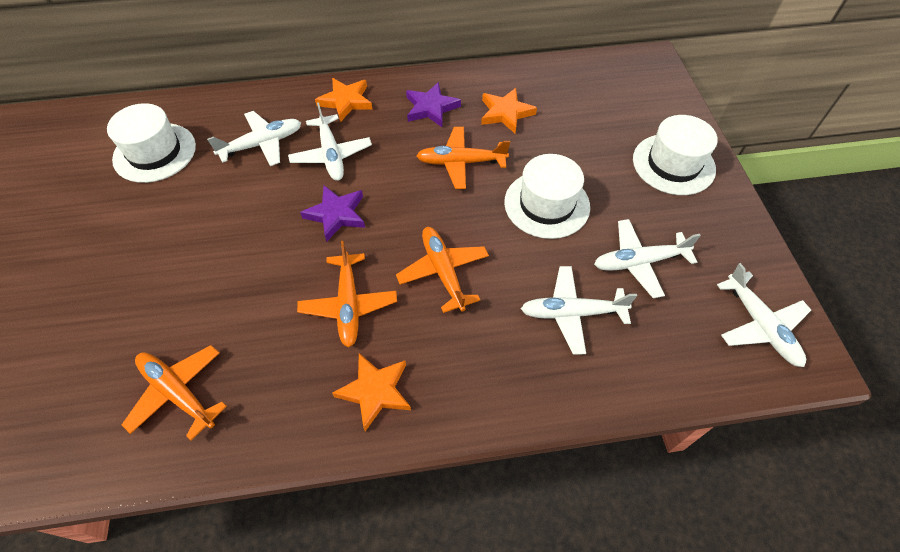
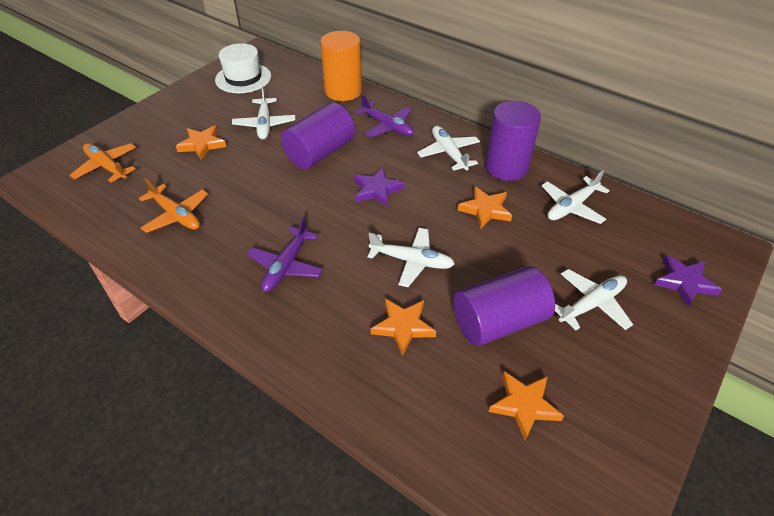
orange cylinder: none = 0 -> [320,31,362,101] = 1
orange plane: [122,345,227,441] [297,241,397,347] [396,227,489,313] [416,127,510,189] = 4 -> [70,143,136,183] [139,178,208,233] = 2
orange star: [315,78,372,122] [332,353,411,431] [481,88,537,133] = 3 -> [176,125,226,160] [371,299,436,356] [458,186,512,229] [488,371,564,441] = 4
purple cylinder: none = 0 -> [281,102,355,169] [453,266,555,346] [485,101,541,181] = 3
purple plane: none = 0 -> [247,217,323,292] [355,95,414,138] = 2
white hat: [107,103,196,183] [504,154,590,239] [633,115,718,195] = 3 -> [215,43,271,93] = 1

